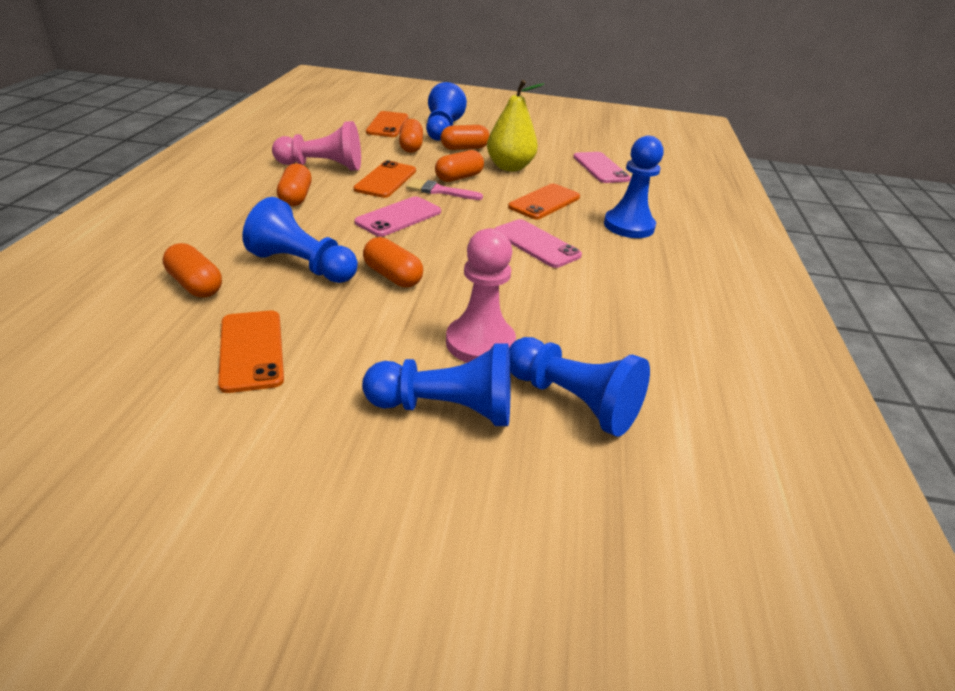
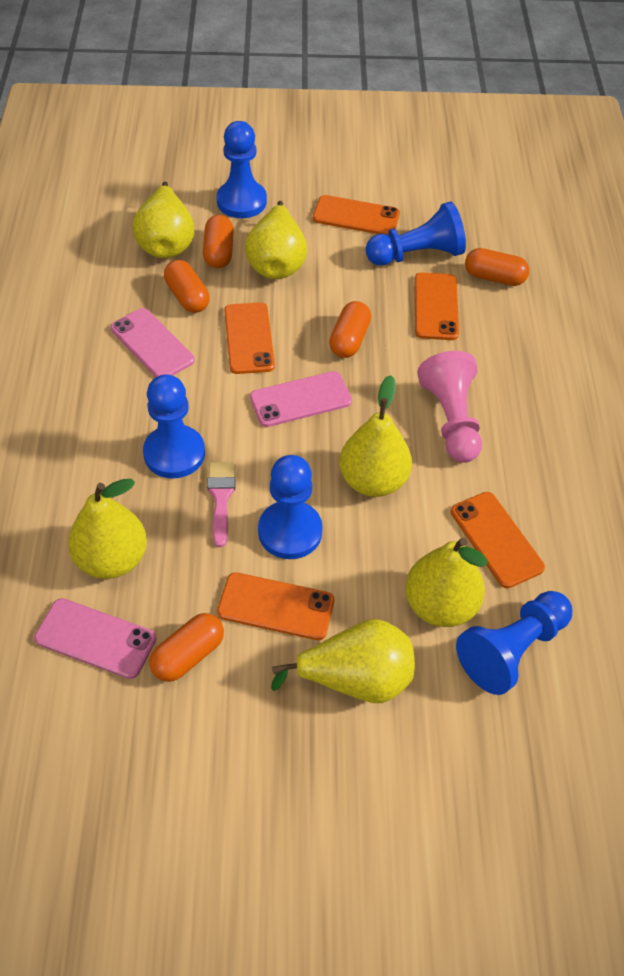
orange capsule: [163,243,222,298] [277,163,312,206] [363,237,423,288] [399,119,423,153] [435,150,484,182] [441,125,490,150] = 6 -> [149,613,224,682] [164,260,210,313] [203,215,234,268] [329,301,371,358] [465,248,529,286] = 5
orange phone: [218,311,284,393] [354,160,416,198] [366,111,408,137] [508,184,580,219] = 4 -> [217,572,334,640] [224,302,275,374] [313,195,400,235] [415,272,459,340] [451,492,545,588] = 5
pink pawn: [272,121,361,171] [446,228,516,363] = 2 -> [417,351,482,463] = 1
yellow pear: [487,80,544,171] = 1 -> [68,479,147,579] [132,182,194,258] [245,201,307,279] [271,619,415,703] [339,375,412,497] [405,538,488,627] = 6

